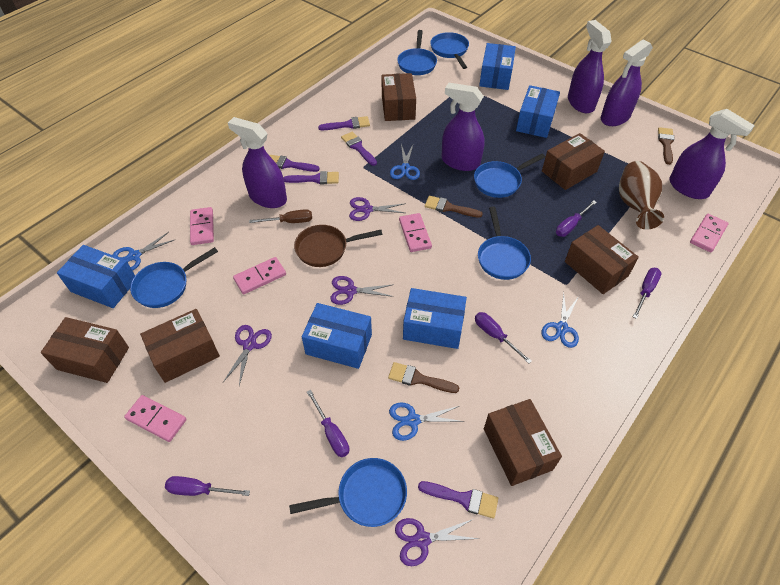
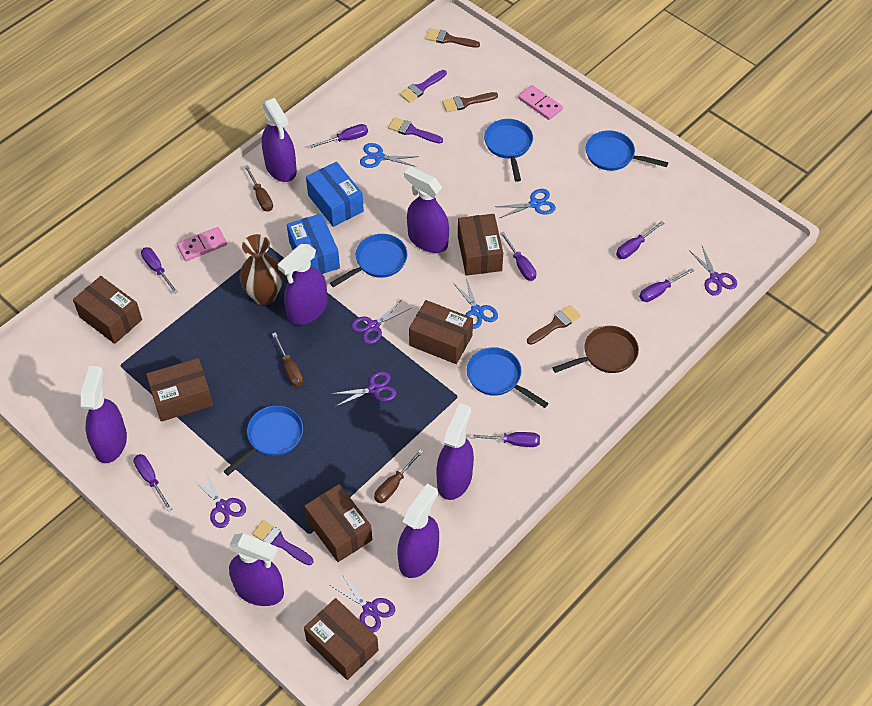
blue box: [57,245,135,308] [302,303,372,369] [403,288,467,349] [479,43,516,90] [516,85,560,138] = 5 -> [287,213,340,274] [306,162,364,227] = 2
blue pan: [130,247,218,308] [289,458,407,527] [397,30,437,75] [430,32,469,69] [474,154,545,198] [478,207,531,280] = 6 -> [223,405,303,476] [330,234,407,287] [467,347,548,408] [484,119,533,182] [586,130,668,171] = 5
blue scissors: [113,232,174,271] [389,402,464,441] [390,143,420,180] [541,292,579,348] = 4 -> [360,143,419,168] [453,278,498,329] [496,189,556,218] = 3
brown screwdriver: [249,209,312,223] = 1 -> [244,165,273,212] [272,332,304,387] [374,450,423,503] = 3
pink domino: [124,395,187,442] [190,207,214,245] [233,257,286,294] [399,213,432,252] [690,214,728,252] = 5 -> [177,227,227,261] [518,85,563,120] = 2
purple brush: [270,155,319,172] [283,171,339,184] [318,116,370,130] [341,132,377,166] [418,481,498,519] = 5 -> [252,520,313,565] [388,117,443,144] [400,70,447,103] = 3
purple scissors: [223,325,272,385] [330,276,394,305] [349,197,406,221] [395,518,479,566] = 4 -> [191,470,246,528] [330,575,395,632] [331,371,396,407] [351,299,411,344] [689,246,737,296] = 5
purple screwdriver: [165,476,250,496] [307,390,349,457] [475,312,532,364] [556,200,597,237] [633,268,661,319] = 5 -> [134,454,172,511] [141,247,178,294] [310,124,368,148] [470,432,540,447] [500,232,536,281] [616,221,664,259] [639,268,694,302] = 7
purple spray bottle: [228,117,287,208] [441,83,485,171] [568,20,612,113] [601,39,653,126] [669,109,755,199] = 5 -> [81,366,127,463] [229,533,284,606] [262,98,297,182] [278,244,327,325] [397,484,439,578] [404,166,449,253] [436,403,474,500] = 7

